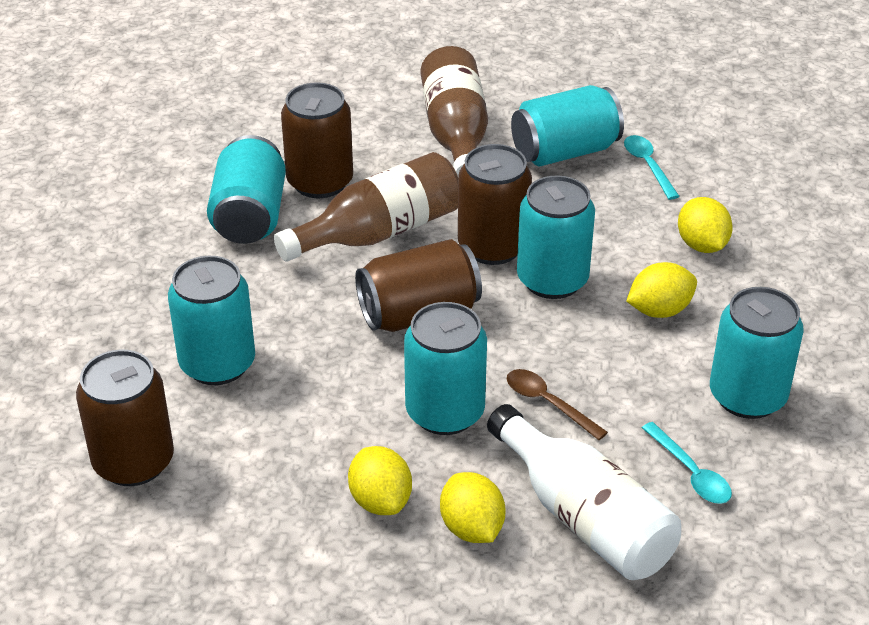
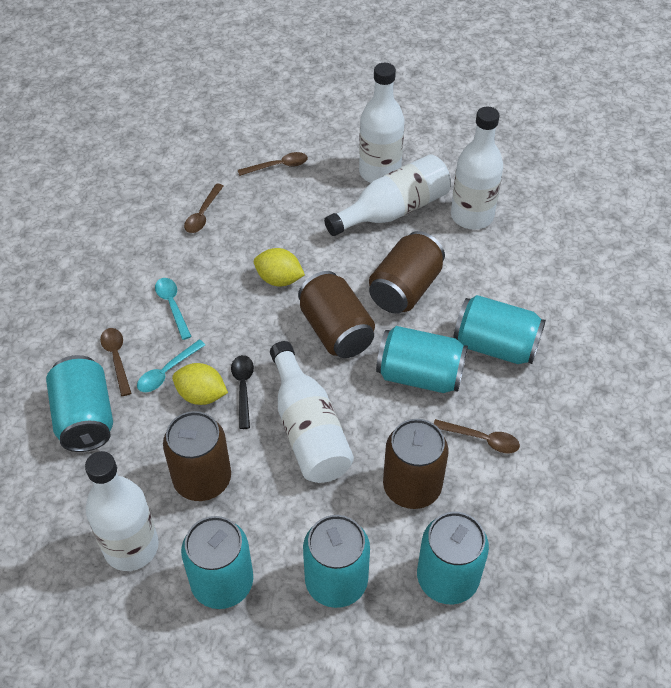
black spoon: none = 0 -> [231,355,254,429] = 1
brown bottle: [274,152,458,262] [421,46,488,175] = 2 -> none = 0
brown spoon: [507,369,608,440] = 1 -> [100,328,131,396] [184,183,224,233] [238,152,308,176] [433,419,520,453] = 4
white bottle: [487,404,681,580] = 1 -> [85,451,159,571] [270,341,354,483] [324,154,451,236] [359,63,404,183] [451,107,503,230] = 5
yellow lemon: [348,446,412,515] [440,472,506,543] [627,262,697,318] [678,197,733,253] = 4 -> [172,363,228,405] [254,248,305,287] = 2

